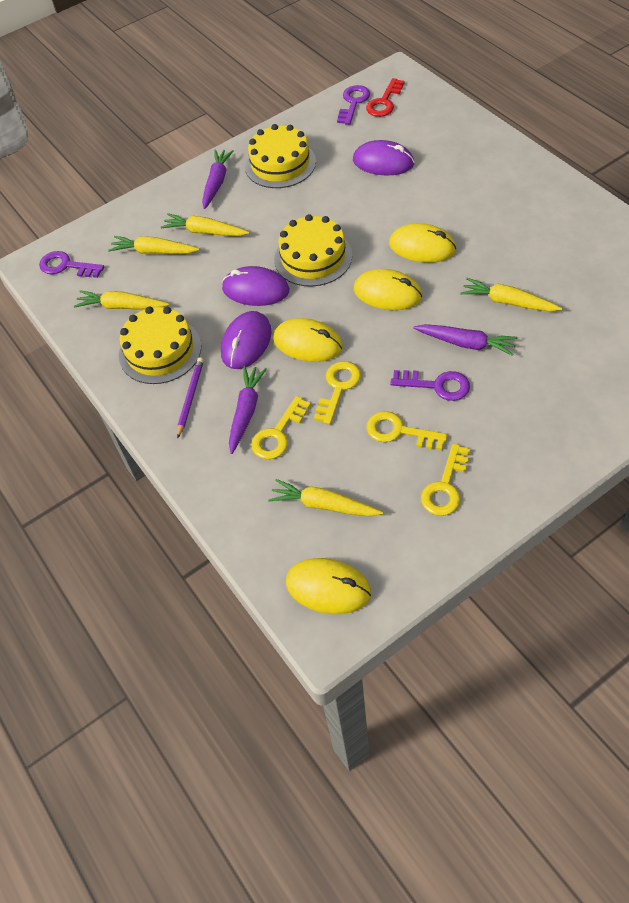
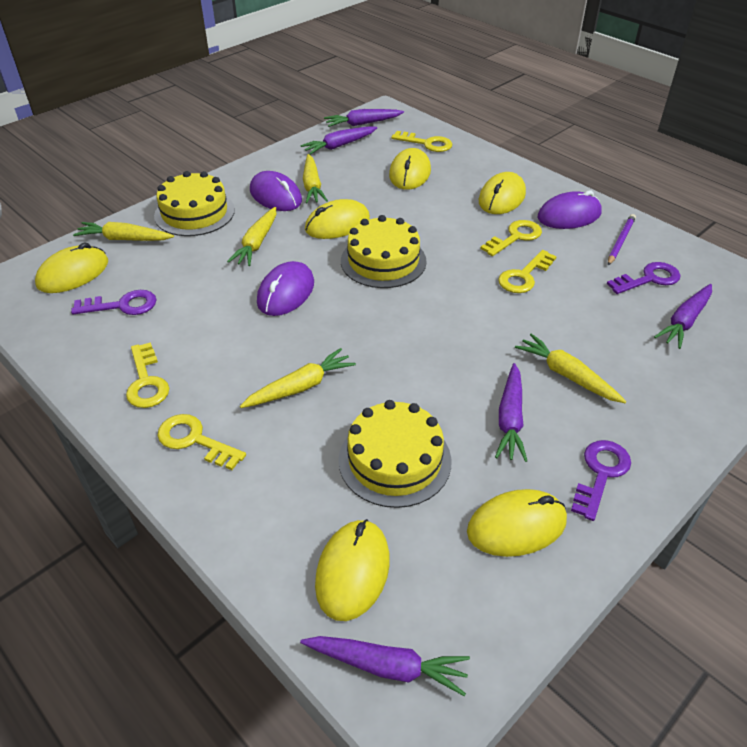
purple carrot: [202,149,234,209] [229,366,267,454] [413,324,518,356] = 3 -> [300,126,378,155] [300,636,470,696] [324,109,404,127] [495,363,527,462] [654,284,712,349] = 5
red key: [366,78,405,117] = 1 -> none = 0
yellow key: [251,396,311,459] [314,361,361,425] [366,411,448,450] [421,444,470,516] = 4 -> [126,342,169,408] [157,414,246,470] [391,131,452,152] [481,220,542,256] [498,250,557,293] = 5
yellow mouse: [273,318,343,362] [286,558,371,614] [353,269,422,310] [389,223,457,263] = 4 -> [35,242,108,293] [305,199,370,239] [315,519,390,621] [389,148,431,190] [467,489,567,557] [479,172,526,214] = 6

